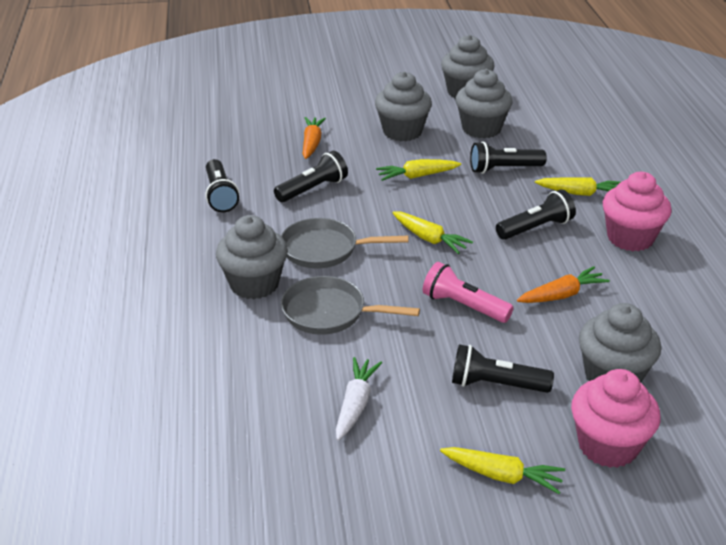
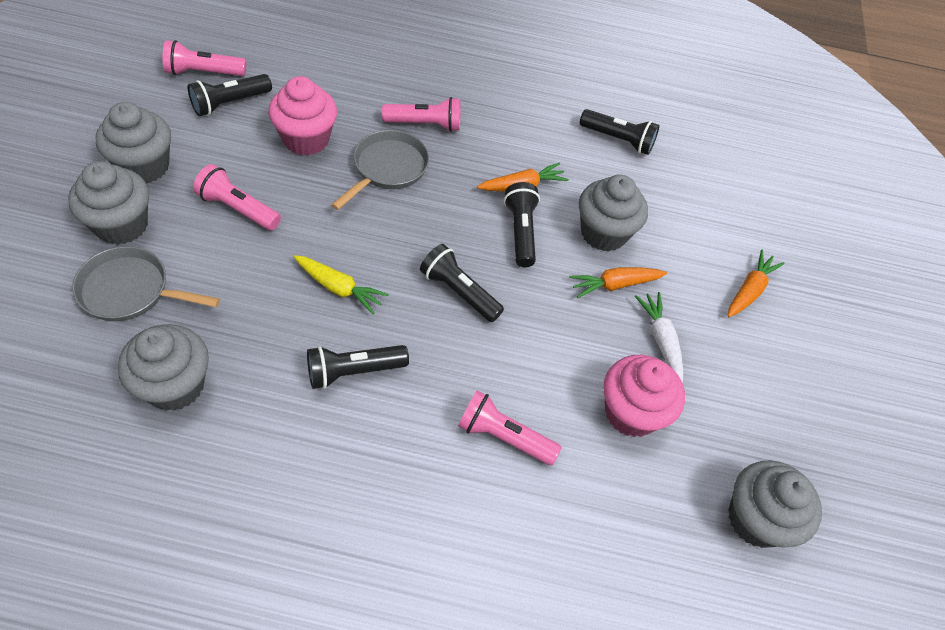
orange carrot: [303,117,326,159] [517,266,610,303] = 2 -> [477,163,569,192] [569,267,667,298] [727,250,784,317] = 3
pink flashlight: [423,262,513,323] = 1 -> [163,40,246,76] [193,164,281,230] [382,97,460,132] [458,390,562,465] = 4
yellow carrot: [376,159,461,181] [392,211,473,254] [440,447,565,494] [535,177,620,196] = 4 -> [294,255,389,314] = 1

